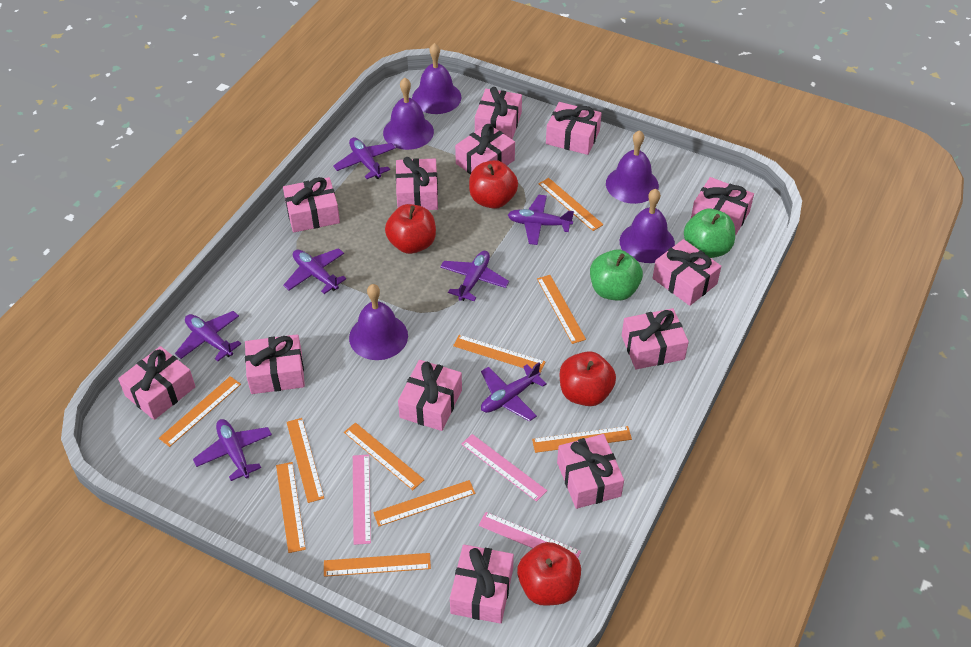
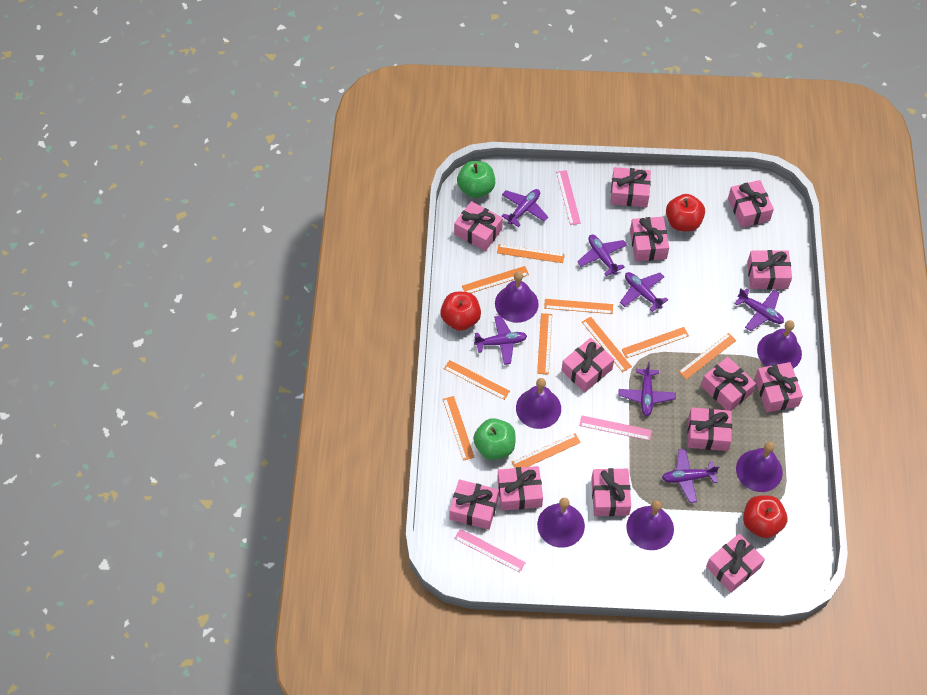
purple bell: [349,284,408,360] [383,78,434,150] [412,43,462,114] [606,130,659,204] [620,189,675,263] = 5 -> [495,271,539,323] [516,378,561,429] [537,498,585,548] [626,500,674,550] [736,442,783,492] [757,320,802,368] = 6
red apple: [385,204,436,254] [469,160,518,209] [517,542,581,606] [560,351,616,406] = 4 -> [440,292,481,331] [666,194,705,232] [743,495,787,538] = 3

